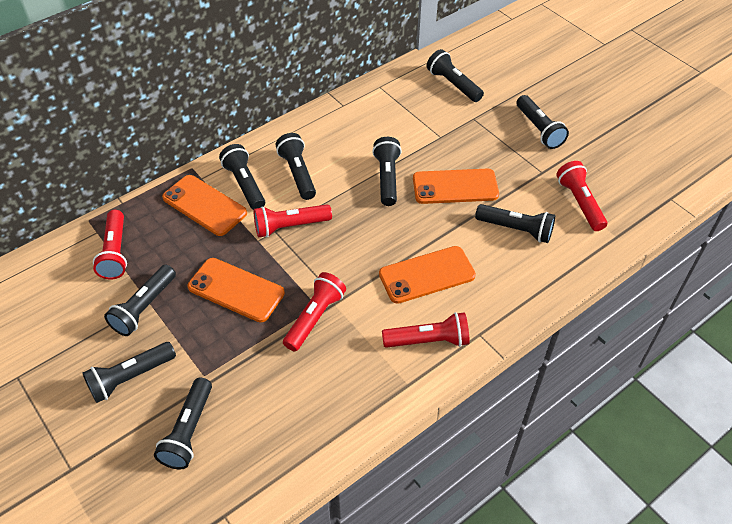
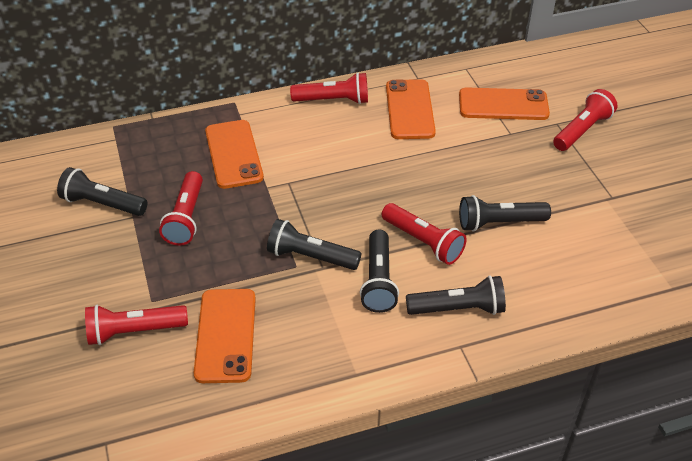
black flashlight: [82,342,176,403] [104,265,176,336] [154,377,212,469] [219,144,265,210] [276,133,316,200] [372,137,402,206] [427,49,484,102] [475,204,555,243] [517,95,569,149] = 9 -> [57,167,148,216] [267,219,362,270] [360,230,399,313] [406,275,506,315] [459,195,551,231] = 5

